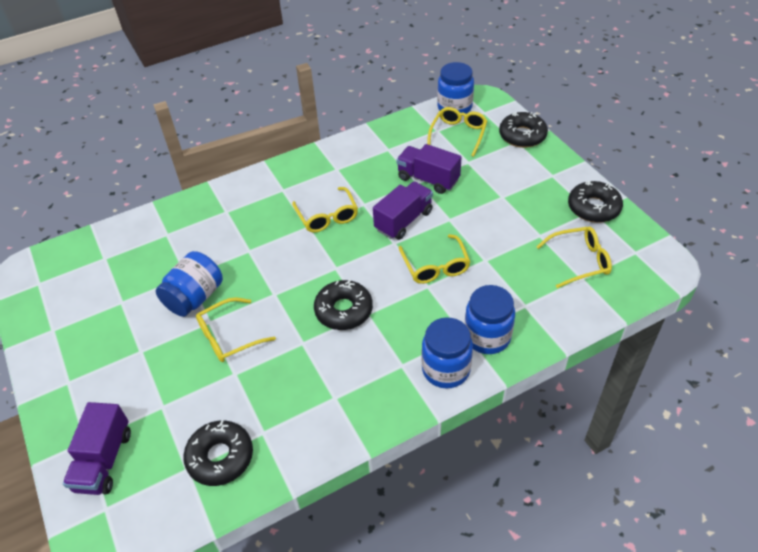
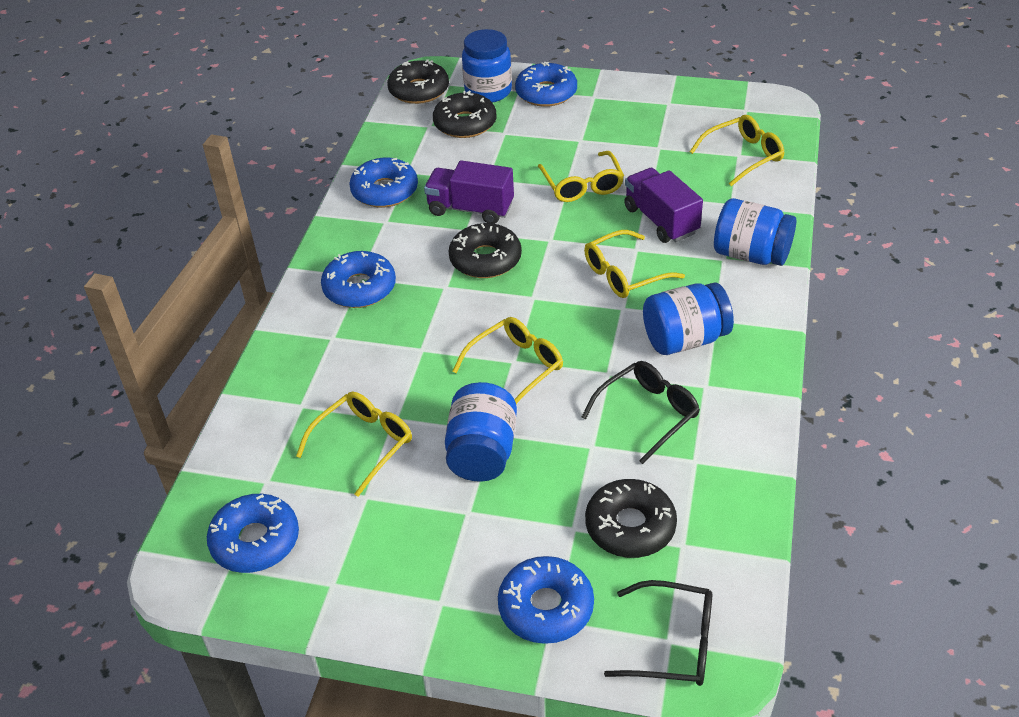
black glasses: none = 0 -> [582,361,700,464] [604,580,712,686] = 2
blue donut: none = 0 -> [207,494,299,573] [321,251,396,308] [349,158,418,208] [498,556,594,644] [515,62,577,107] = 5
purple truck: [63,402,131,495] [373,181,433,240] [397,144,461,194] = 3 -> [424,160,514,224] [624,168,703,243] = 2

